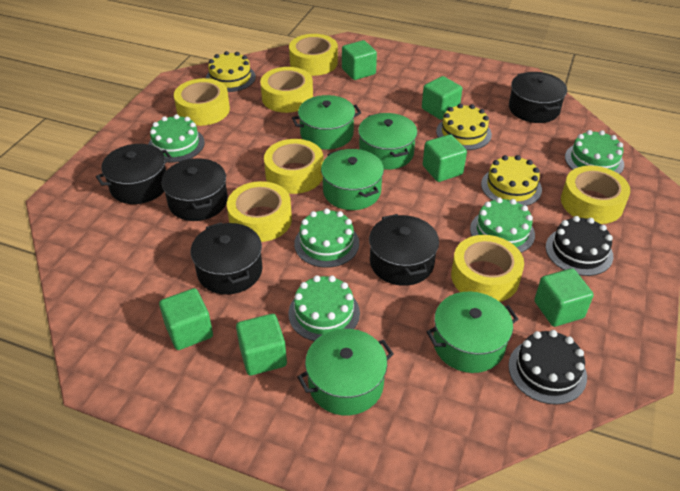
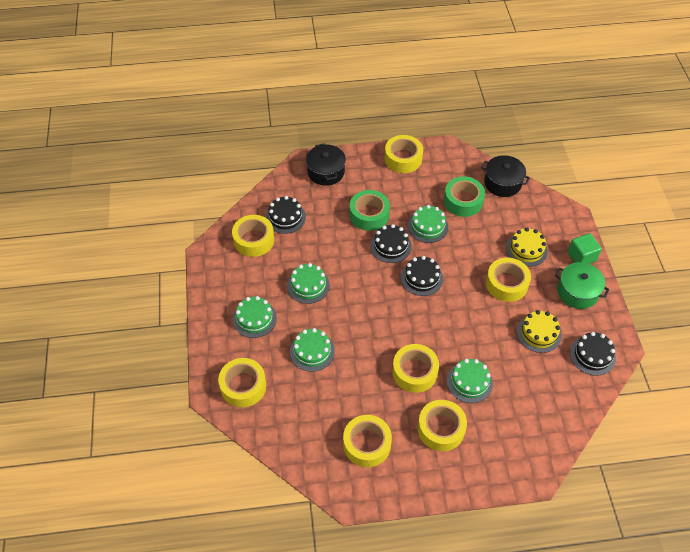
black cake: [508,330,587,405] [546,216,613,276] = 2 -> [266,196,306,234] [370,224,412,263] [401,256,443,296] [570,332,616,376] = 4
black pot: [96,144,172,204] [161,158,228,221] [191,222,263,295] [369,214,439,286] [509,72,567,123] = 5 -> [306,143,346,186] [481,155,530,197] = 2
green cube: [159,288,213,350] [236,314,287,376] [342,40,377,80] [422,76,462,120] [423,134,467,182] [534,268,594,327] = 6 -> [568,233,602,264] = 1
green pot: [292,95,361,149] [297,329,394,415] [321,149,384,210] [358,113,417,170] [426,292,518,373] = 5 -> [555,262,609,309] = 1
green tape: none = 0 -> [350,190,390,231] [444,176,485,217] = 2
yellow cake: [206,51,256,92] [436,104,492,150] [481,155,542,206] = 3 -> [506,228,548,267] [517,310,562,353] = 2

